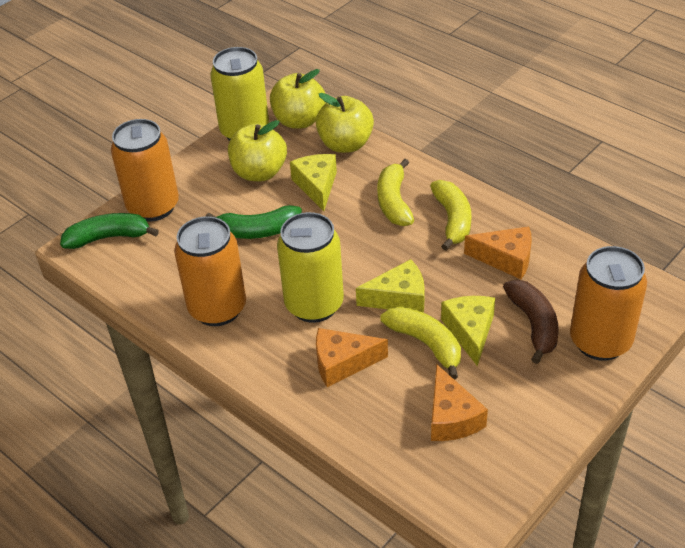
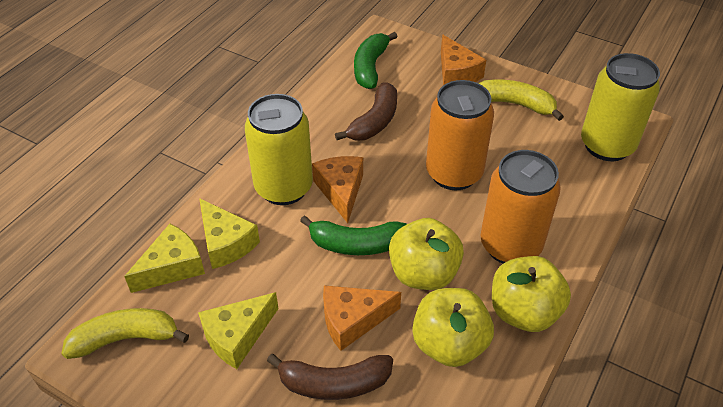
brown banana: [503,280,559,364] = 1 -> [267,354,393,400] [335,82,397,141] = 2
orange can: [111,119,179,222] [174,216,246,326] [570,246,647,361] = 3 -> [426,80,494,190] [480,150,560,264] = 2
yellow banana: [377,159,414,226] [381,306,461,379] [430,180,471,251] = 3 -> [61,308,189,359] [478,79,564,121] = 2

